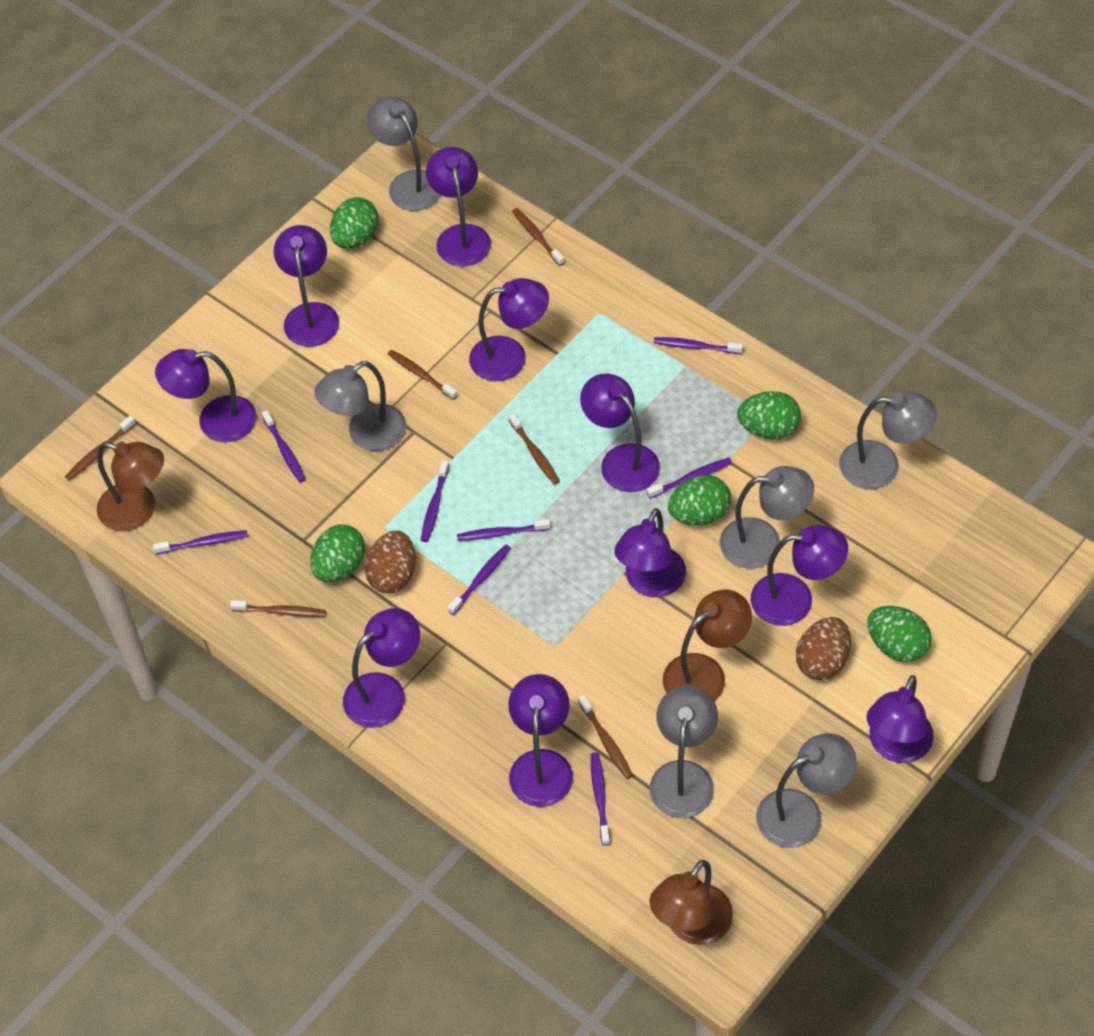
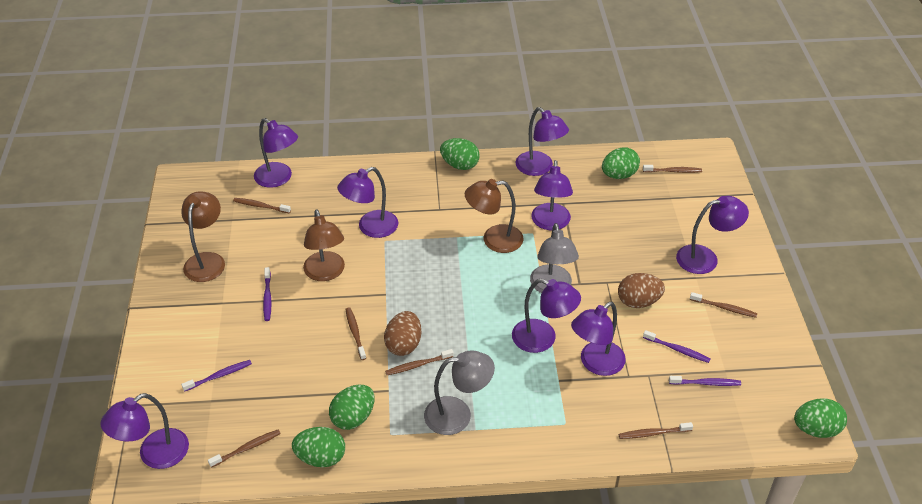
brown toothbrush: [65,415,136,481] [230,600,326,617] [388,350,458,400] [508,413,560,485] [512,208,565,266] [578,695,633,779] = 6 -> [208,429,281,468] [233,198,291,213] [345,307,366,360] [385,349,454,375] [619,422,693,439] [643,165,702,173] [690,292,757,318] = 7
grey lamp: [314,361,406,451] [367,97,441,211] [650,685,718,818] [720,466,814,568] [756,733,857,848] [839,391,937,489] = 6 -> [424,350,495,435] [530,223,579,293] = 2
purple lamp: [155,349,257,442] [274,225,340,347] [343,608,420,728] [426,147,491,266] [469,278,549,381] [508,674,573,807] [580,374,660,492] [614,508,686,597] [751,525,848,626] [866,675,934,763] = 10 -> [100,393,189,469] [254,118,298,188] [337,167,398,238] [512,278,581,353] [516,107,569,176] [531,160,573,230] [571,302,626,376] [676,196,749,274] = 8
purple toothbrush: [153,530,248,554] [262,410,306,482] [421,460,449,542] [448,544,511,615] [457,519,550,541] [591,752,610,845] [647,458,732,498] [653,337,743,354] = 8 -> [181,360,252,392] [263,267,272,321] [643,330,710,363] [669,376,741,386] = 4

